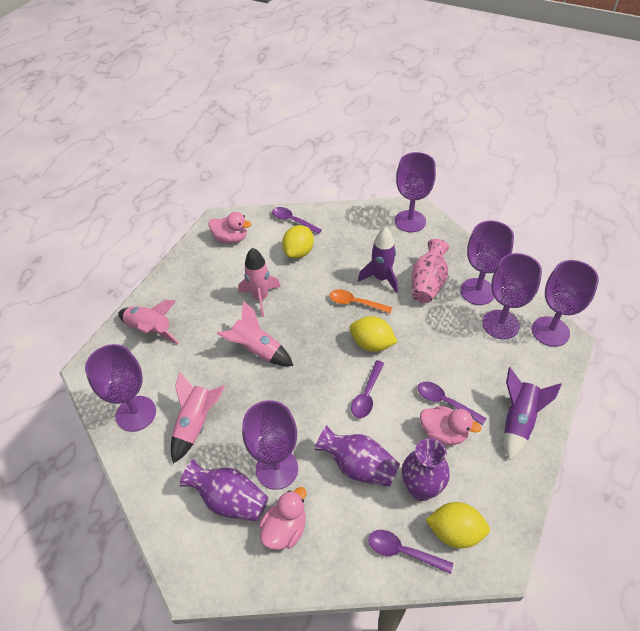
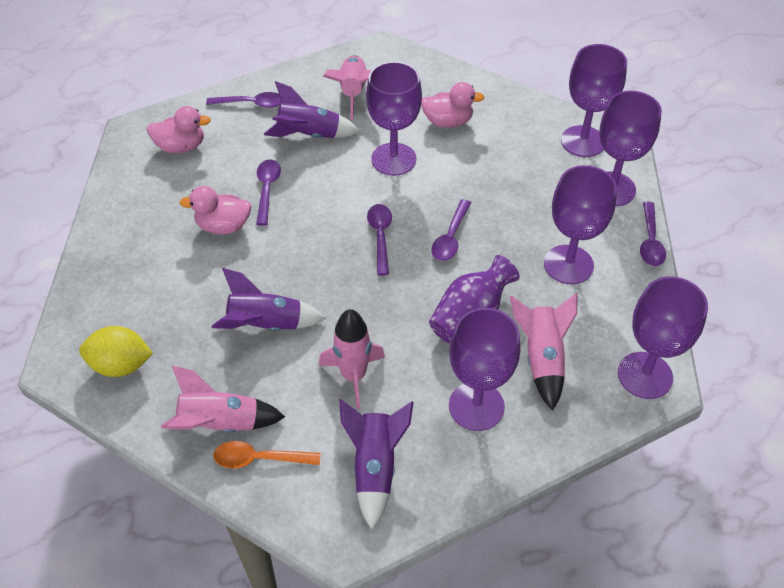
pink vase: [412,239,449,303] = 1 -> none = 0
purple rocket: [358,227,398,293] [504,367,562,460] = 2 -> [212,268,326,331] [264,81,360,138] [339,399,414,529] = 3
purple spoon: [272,207,322,234] [351,360,384,418] [368,530,453,574] [417,382,486,425] = 4 -> [206,92,282,108] [256,159,281,225] [367,204,392,275] [431,199,471,261] [640,201,666,266] = 5
purple vase: [180,460,268,522] [314,425,400,487] [402,438,450,501] = 3 -> [429,255,520,343] = 1
yellow lemon: [282,225,314,259] [350,316,397,352] [425,502,490,549] = 3 -> [79,326,153,377] = 1

